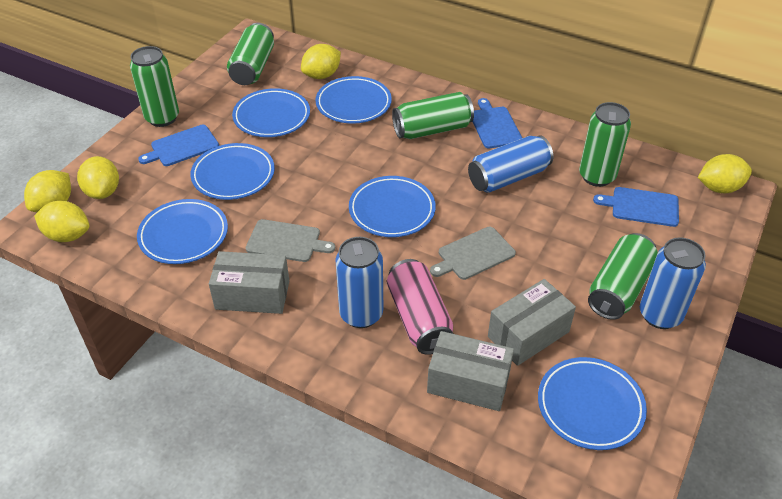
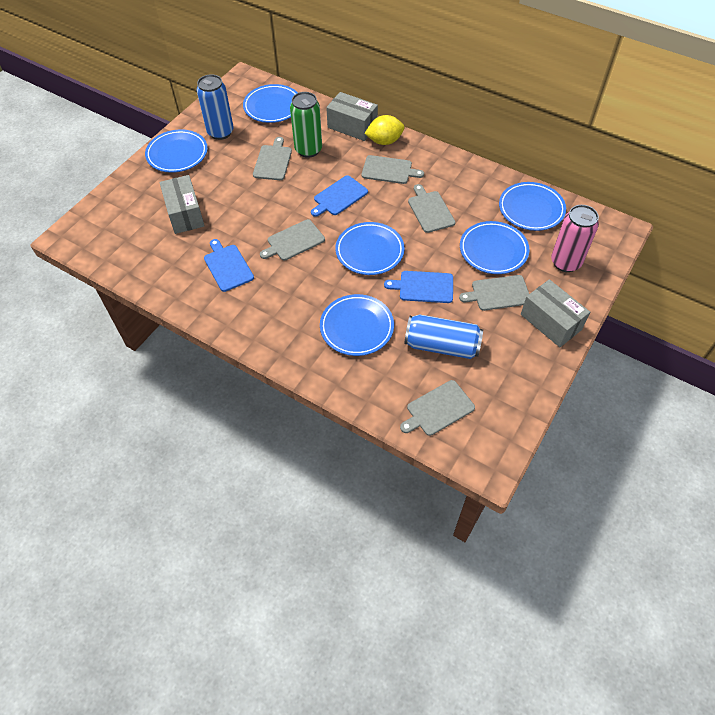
blue can: [335,237,383,328] [468,135,553,193] [640,237,706,329] = 3 -> [197,74,234,140] [404,315,483,359] = 2
green can: [130,46,179,127] [227,23,274,85] [392,92,474,139] [579,102,631,187] [588,233,658,320] = 5 -> [290,92,322,158] = 1
grey cutting board: [246,219,335,262] [430,227,516,280] = 2 -> [253,137,292,180] [260,219,325,261] [362,155,424,184] [400,380,475,436] [408,184,455,233] [459,275,529,311] = 6
yellow lemon: [24,170,71,212] [34,201,90,242] [77,156,119,199] [301,44,341,79] [698,154,752,193] = 5 -> [364,115,404,145] = 1

